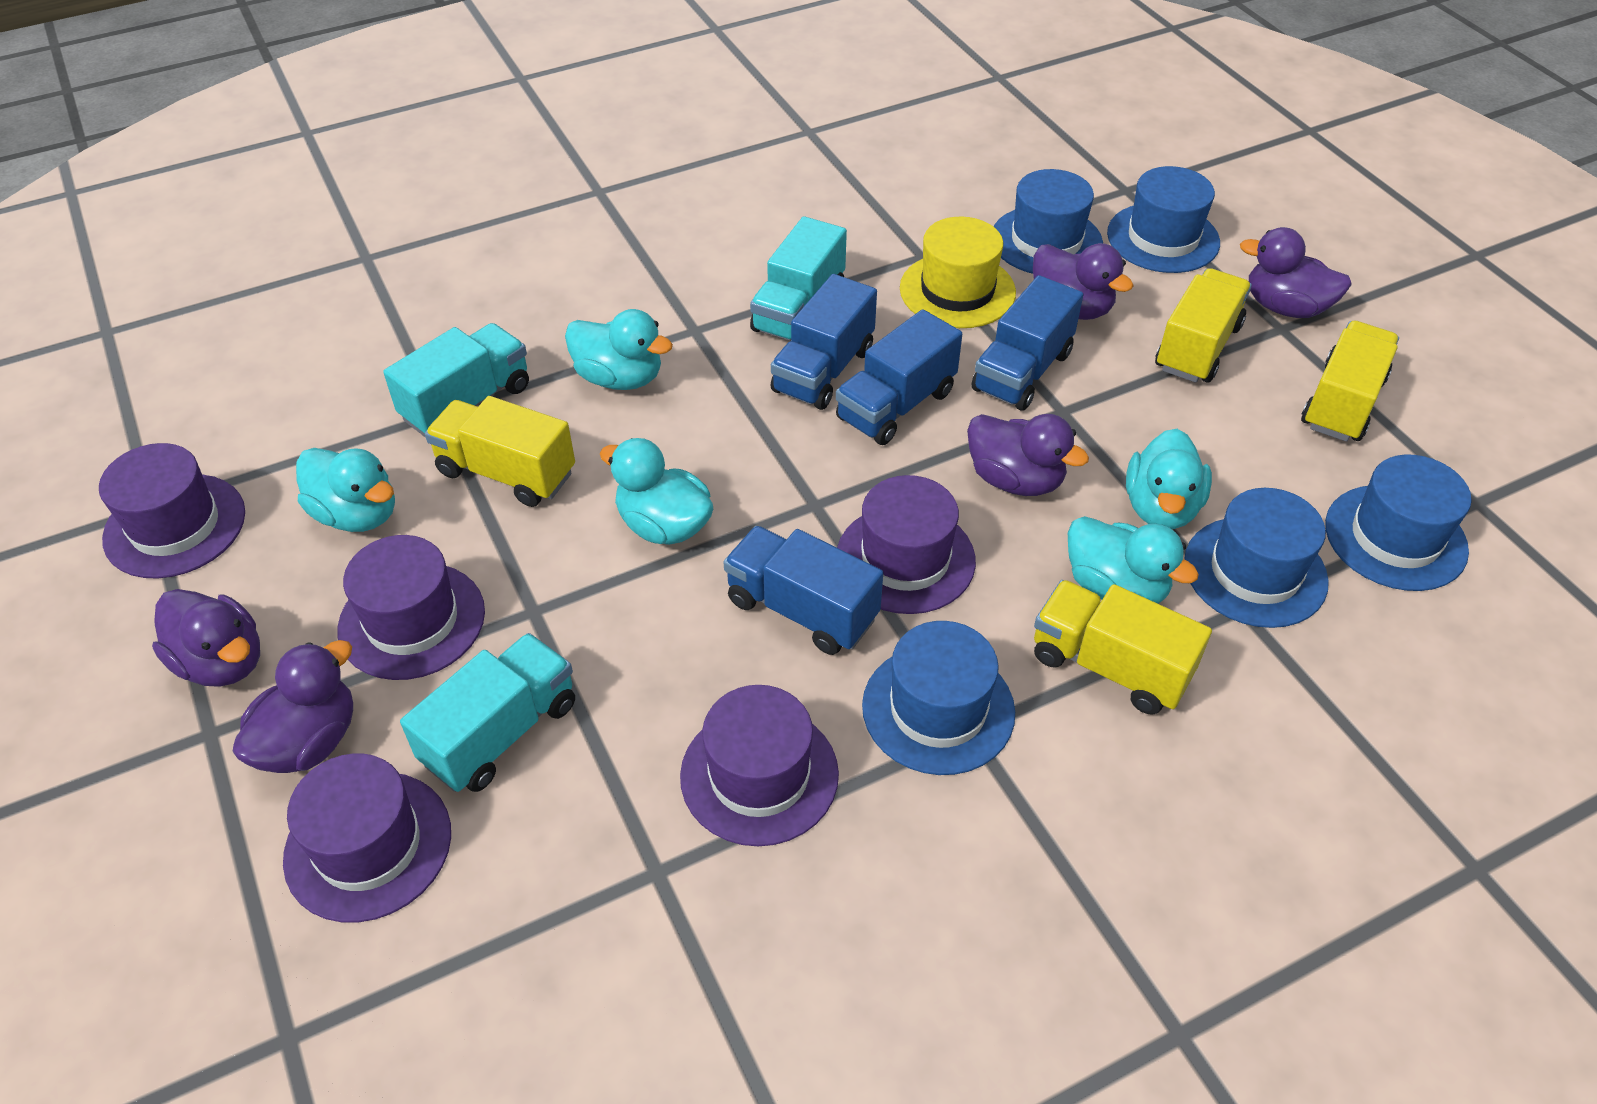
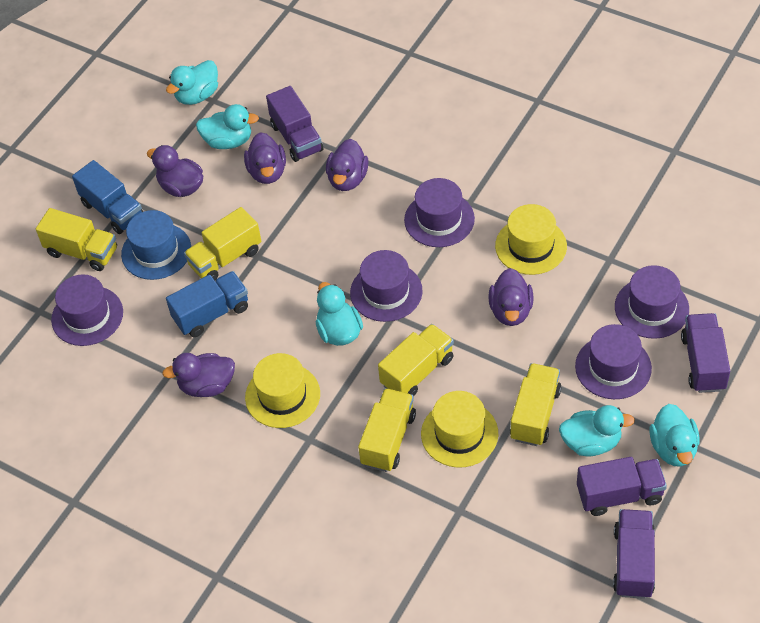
blue hat: [862,621,1015,775] [994,169,1103,274] [1107,166,1220,273] [1184,488,1329,628] [1325,454,1472,591] = 5 -> [121,210,191,280] = 1
blue truck: [723,526,883,655] [771,274,877,410] [836,309,962,445] [972,275,1083,411] = 4 -> [72,160,143,234] [166,271,248,337] = 2
purple truck: none = 0 -> [266,86,323,162] [577,457,667,516] [613,509,655,599] [681,313,730,393] = 4
turquoise truck: [383,323,529,438] [400,633,575,792] [750,216,847,341] = 3 -> none = 0
yellow hat: [900,217,1016,328] = 1 -> [245,353,320,428] [421,391,498,468] [495,204,567,275] = 3
yellow truck: [425,396,575,507] [1034,580,1212,715] [1155,268,1252,383] [1301,321,1399,442] = 4 -> [36,208,117,271] [184,207,261,280] [358,388,416,472] [378,324,454,396] [510,363,561,446] = 5

